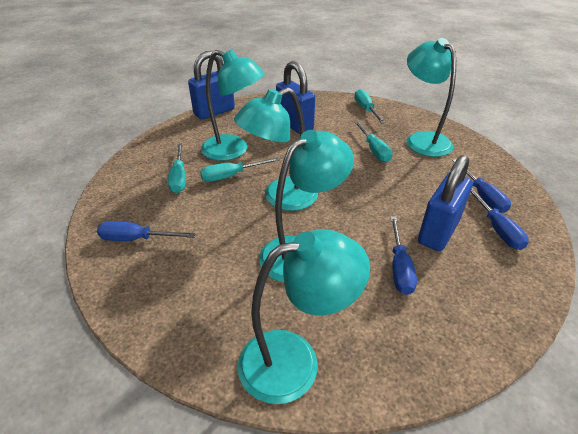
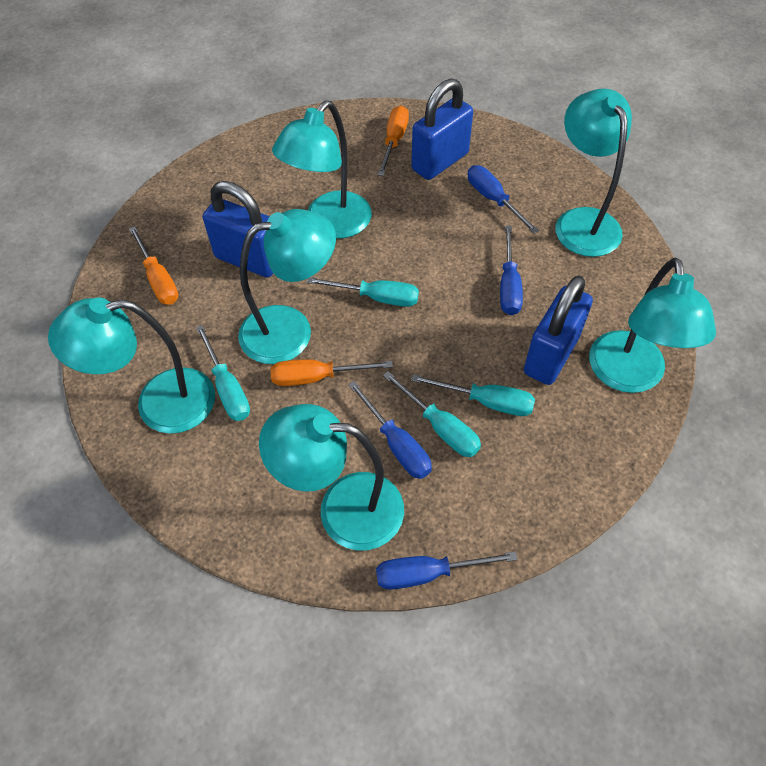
orange screwdriver: none = 0 -> [129,226,179,305] [270,359,393,386] [378,106,409,176] = 3
turquoise lamp: [201,50,265,161] [234,88,318,211] [238,229,370,404] [259,130,354,282] [406,38,456,157] = 5 -> [48,298,215,434] [238,209,336,364] [259,404,404,551] [272,100,372,239] [556,89,632,257] [589,258,716,393] = 6

